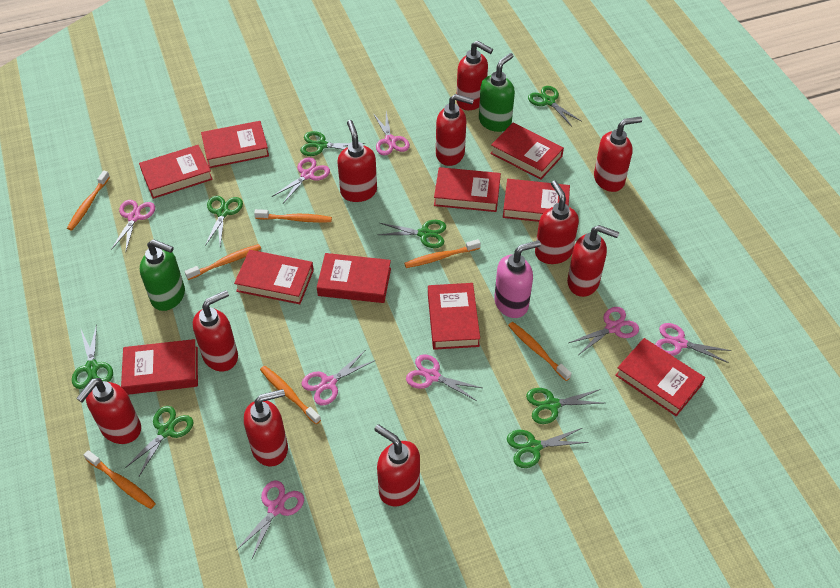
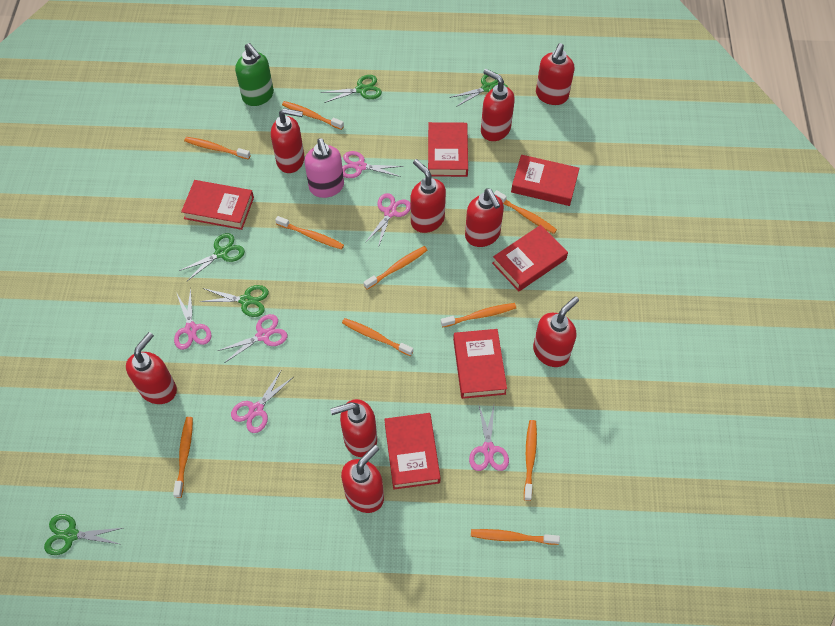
green scissors: [72,324,113,389] [124,406,193,476] [205,196,243,246] [300,131,365,156] [379,220,446,248] [507,428,588,468] [526,388,603,424] [528,86,582,127] = 8 -> [44,514,123,555] [179,233,245,281] [199,285,269,317] [321,75,382,103] [449,72,508,107] = 5
green soap dispenser: [140,239,185,311] [479,53,515,132] = 2 -> [235,43,274,106] = 1
orange toothbrush: [67,171,110,230] [84,450,156,509] [184,244,261,280] [254,209,332,223] [260,366,321,424] [404,239,481,268] [508,322,572,381] = 7 -> [173,417,193,498] [184,137,251,160] [275,216,344,250] [282,101,344,130] [342,318,413,356] [363,246,427,290] [441,303,516,327] [471,529,560,545] [494,190,557,234] [524,420,537,501] = 10
pink scissors: [111,200,155,250] [236,481,304,558] [272,157,330,203] [302,351,375,405] [373,112,410,155] [406,354,482,401] [569,307,639,354] [655,323,732,363] = 8 -> [174,288,212,350] [217,314,287,363] [231,369,292,433] [342,151,403,178] [365,193,411,248] [469,403,509,471] = 6
red book: [121,339,198,395] [139,145,213,199] [201,121,269,168] [234,250,314,304] [317,253,391,303] [428,283,480,350] [434,167,501,212] [490,123,564,180] [503,179,570,222] [615,338,705,416] = 10 -> [181,180,254,230] [384,413,441,489] [428,122,468,177] [453,329,507,399] [492,225,568,292] [511,155,580,206] = 6
red soap dispenser: [76,378,141,444] [193,290,238,371] [244,389,288,466] [337,120,377,202] [374,424,420,506] [436,94,474,166] [456,40,493,110] [535,181,579,264] [567,225,619,297] [594,116,642,192] = 10 -> [126,332,177,404] [271,108,305,173] [330,399,377,457] [341,445,384,513] [411,159,446,233] [465,188,504,247] [481,69,515,141] [533,296,579,367] [536,43,575,105] = 9

